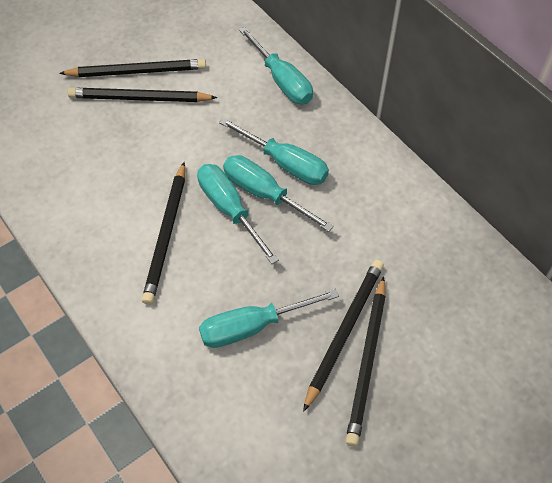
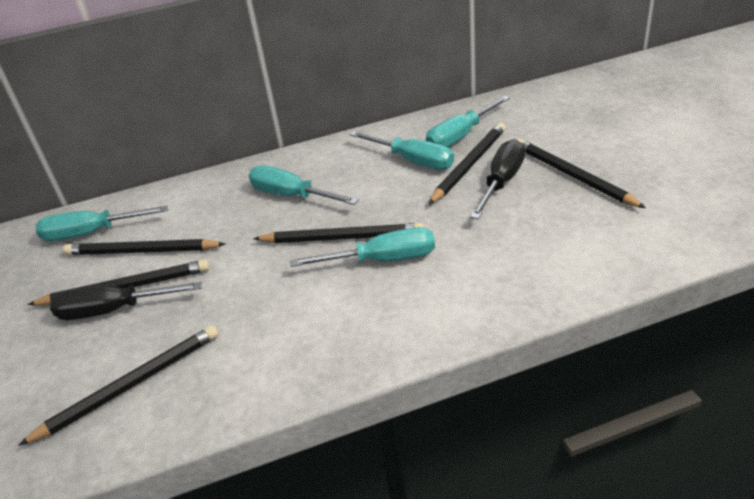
black pencil: [59,59,206,77] [67,88,218,102] [142,162,185,305] [303,260,384,412] [346,276,386,447] = 5 -> [18,325,219,446] [28,260,210,306] [63,239,225,255] [253,223,424,243] [429,123,506,205] [518,139,646,208] = 6
black screwdriver: none = 0 -> [50,282,202,320] [470,139,525,219] = 2

